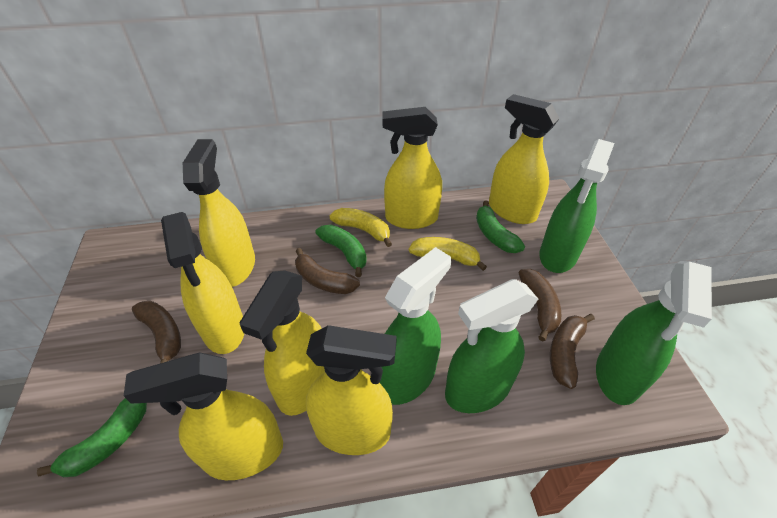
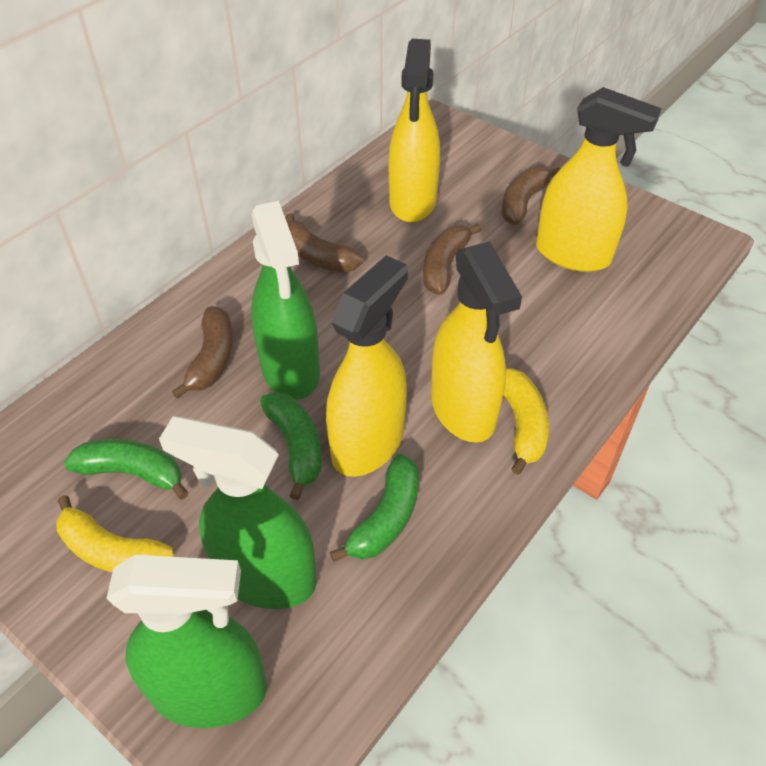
green spray bottle: [380,247,451,405] [445,279,538,413] [539,139,615,273] [596,261,712,405] = 4 -> [107,555,267,728] [159,416,317,609] [251,201,320,400] = 3
yellow spray bottle: [124,352,283,480] [161,212,244,354] [183,139,255,287] [239,270,325,416] [306,325,397,455] [382,107,442,229] [489,94,560,224] = 7 -> [326,255,408,477] [389,39,440,222] [431,241,522,443] [536,87,662,272] = 4

